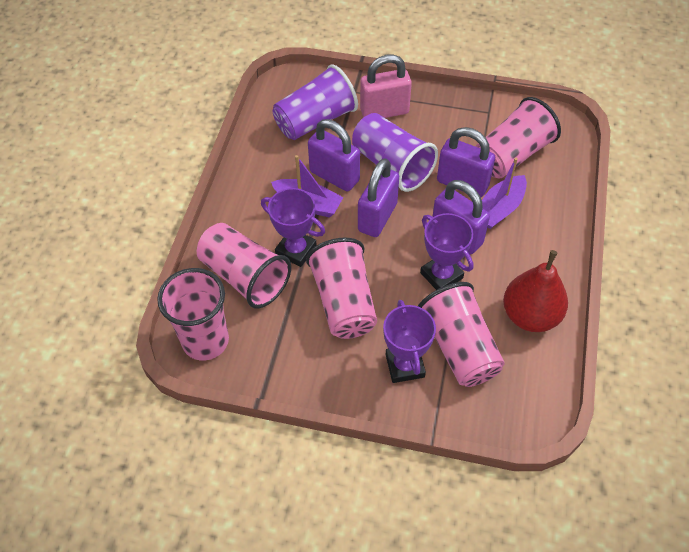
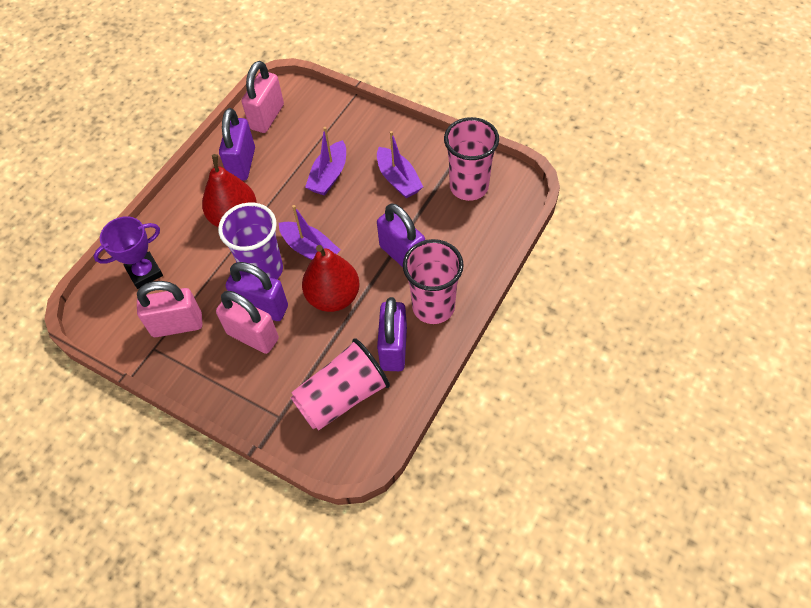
pink cup: [157,268,229,361] [197,223,291,309] [306,238,377,339] [418,282,505,387] [475,97,561,179] = 5 -> [291,338,390,430] [403,239,464,324] [444,117,499,201] = 3
pink padlock: [360,55,412,118] = 1 -> [137,281,203,337] [216,291,279,354] [242,61,284,133] = 3
purple boat: [271,155,343,218] [482,158,527,229] = 2 -> [279,205,340,260] [305,127,346,195] [377,131,423,198] = 3
purple cup: [273,64,358,140] [352,113,438,192] = 2 -> [218,202,283,279] = 1
purple trophy: [261,188,325,267] [383,300,436,383] [420,213,474,290] = 3 -> [94,216,163,289] = 1
red pear: [503,250,568,332] = 1 -> [202,154,257,227] [302,245,360,312] = 2

